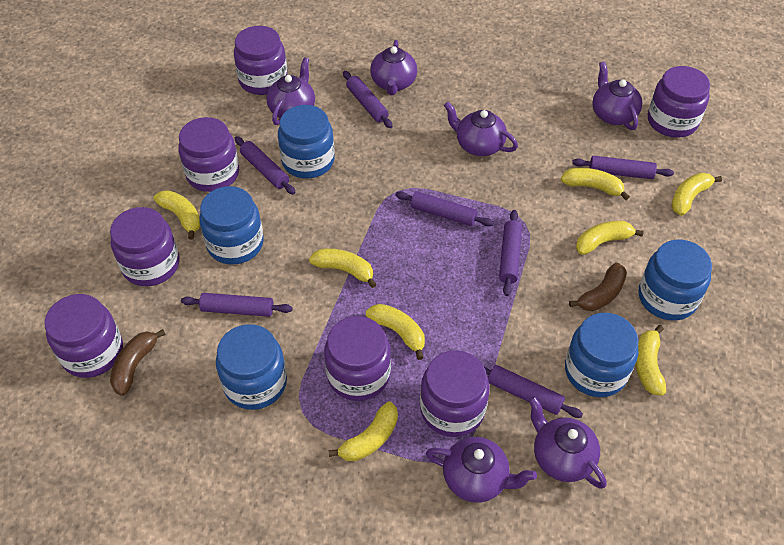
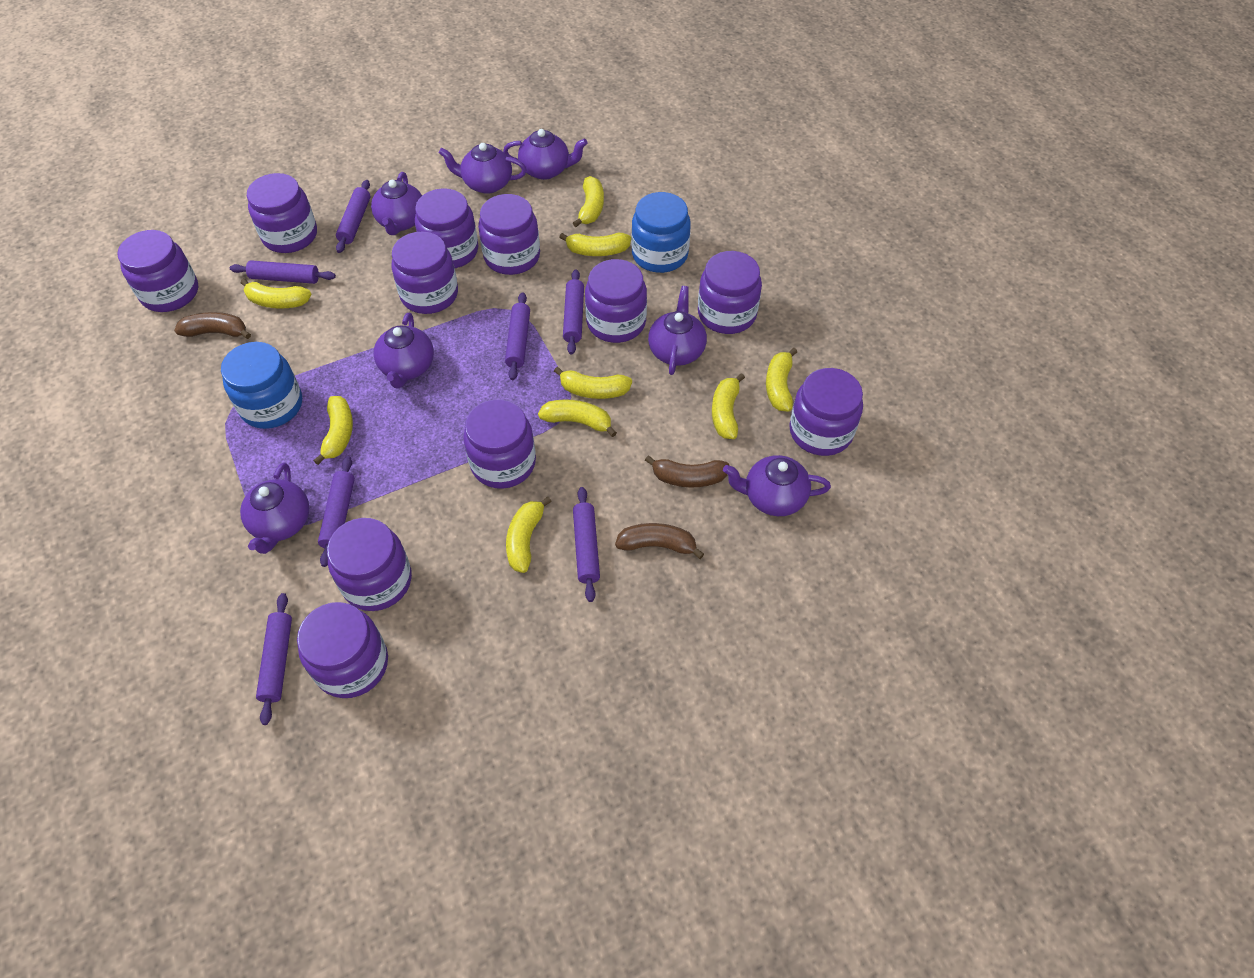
blue jar: [199,186,264,265] [216,324,287,410] [278,105,335,179] [565,313,639,397] [638,240,712,321] = 5 -> [221,342,302,429] [631,192,691,273] = 2
brown banana: [110,329,166,396] [569,262,627,311] = 2 -> [174,312,251,339] [615,523,704,559] [645,456,730,487] = 3
purple jar: [44,294,123,378] [110,207,179,286] [178,117,239,192] [234,26,288,95] [324,316,391,401] [420,350,490,437] [648,66,710,138] = 7 -> [117,230,198,312] [247,173,317,253] [297,602,388,698] [327,518,412,611] [391,231,458,314] [415,188,478,268] [463,399,536,489] [478,194,540,275] [585,259,647,343] [698,251,762,334] [789,368,863,456] = 11
purple teapot: [266,57,315,125] [370,40,417,95] [426,437,537,503] [444,102,518,156] [529,396,607,489] [592,61,642,130] = 6 -> [240,463,309,554] [371,172,422,235] [373,313,434,388] [439,143,527,194] [503,129,588,180] [648,286,707,375] [723,455,831,516] = 7
yellow banana: [153,190,200,240] [309,248,377,288] [328,402,398,462] [366,304,425,360] [561,168,630,200] [576,221,644,255] [635,325,666,396] [671,173,722,216] = 8 -> [241,279,311,309] [313,396,353,465] [506,497,552,573] [538,400,617,437] [554,367,632,399] [559,233,631,256] [573,176,604,227] [712,373,745,439] [766,348,797,412] = 9

